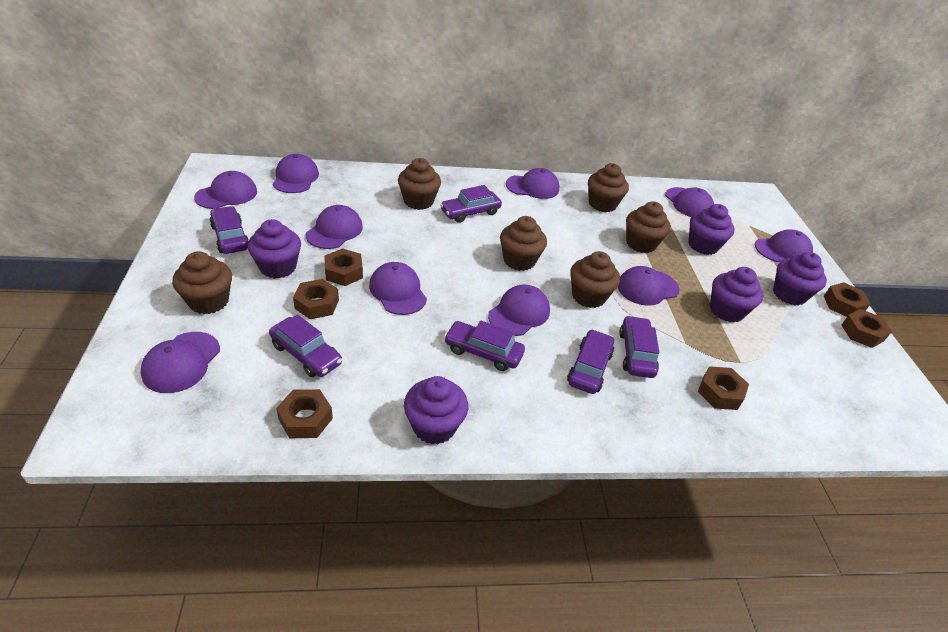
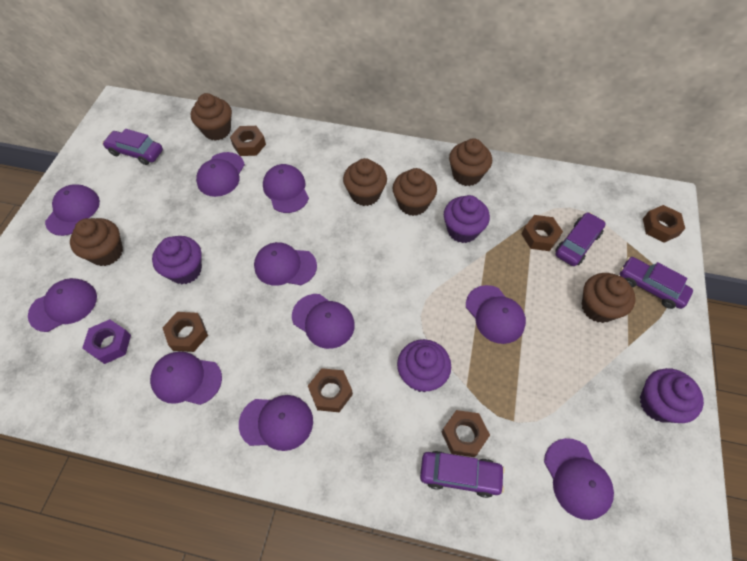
purple car: [210,206,249,254] [269,314,342,377] [440,185,502,223] [444,321,525,371] [567,329,614,394] [619,316,659,378] = 6 -> [102,129,163,165] [420,451,505,498] [555,212,606,266] [620,257,693,309] = 4
purple cupcake: [248,219,301,279] [404,376,468,444] [688,204,735,255] [710,267,763,322] [773,252,827,306] = 5 -> [152,236,202,284] [397,339,451,392] [444,195,490,243] [640,368,704,423] = 4
purple nut: none = 0 -> [82,319,131,364] = 1

